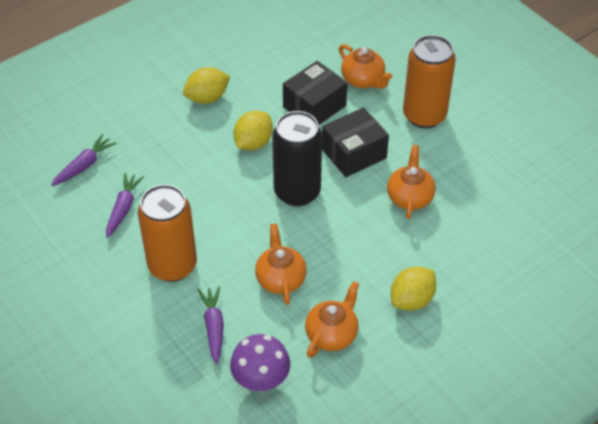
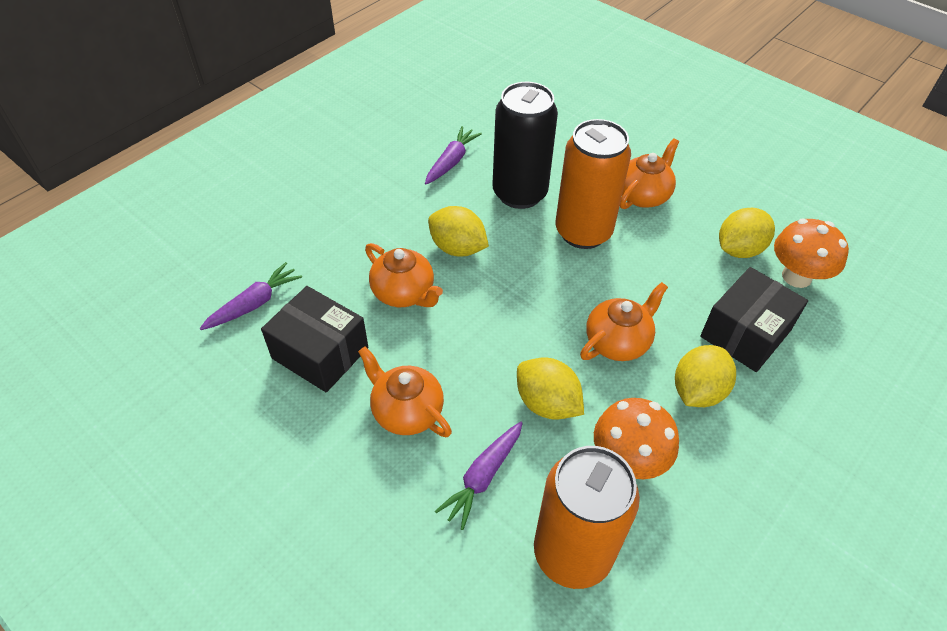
orange mushroom: none = 0 -> [594,398,679,479] [774,219,849,288] = 2
purple mushroom: [230,334,290,392] = 1 -> none = 0
yellow lemon: [183,67,230,104] [234,111,273,150] [391,267,436,311] = 3 -> [428,206,489,257] [517,357,584,420] [675,345,736,407] [719,208,775,258] = 4

